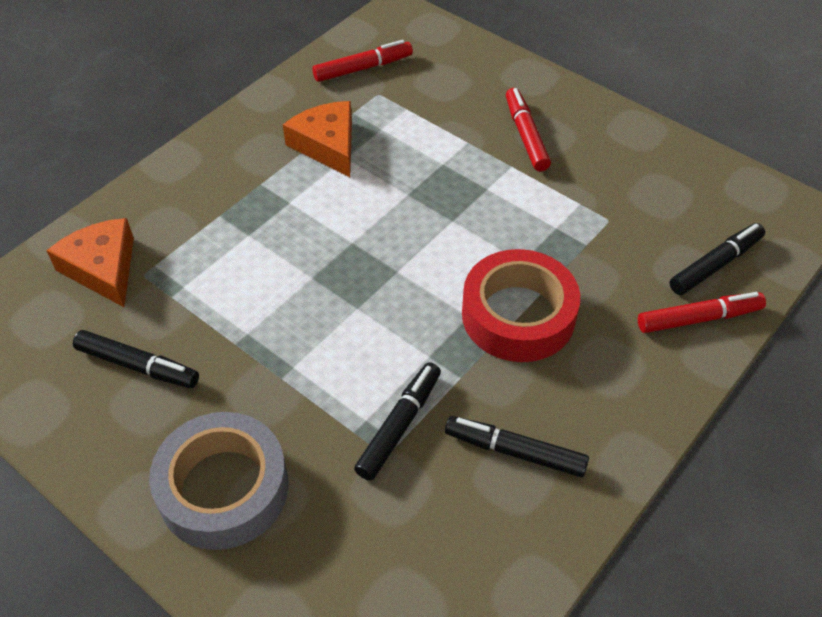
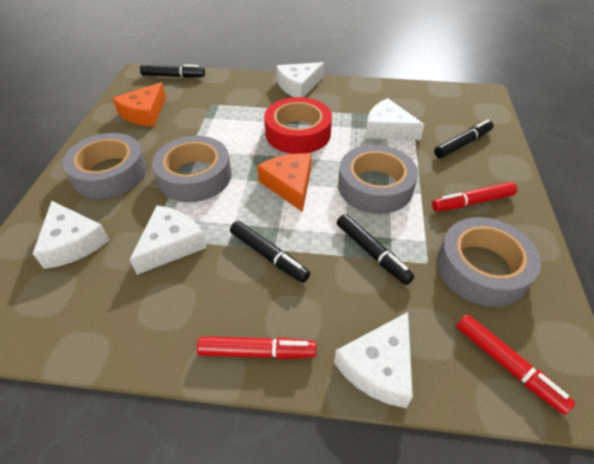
grey tape: [149,412,288,550] = 1 -> [62,133,147,199] [152,136,231,202] [338,145,418,214] [437,217,541,307] = 4
white cheese: none = 0 -> [33,201,109,269] [130,205,207,275] [276,62,324,97] [334,312,413,408] [365,98,425,140] = 5

